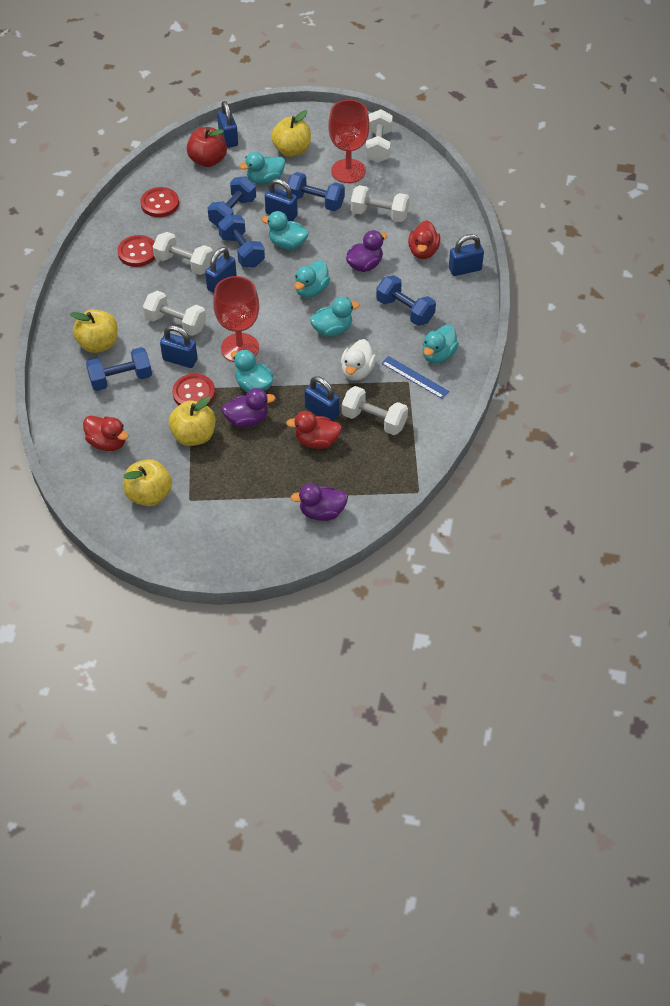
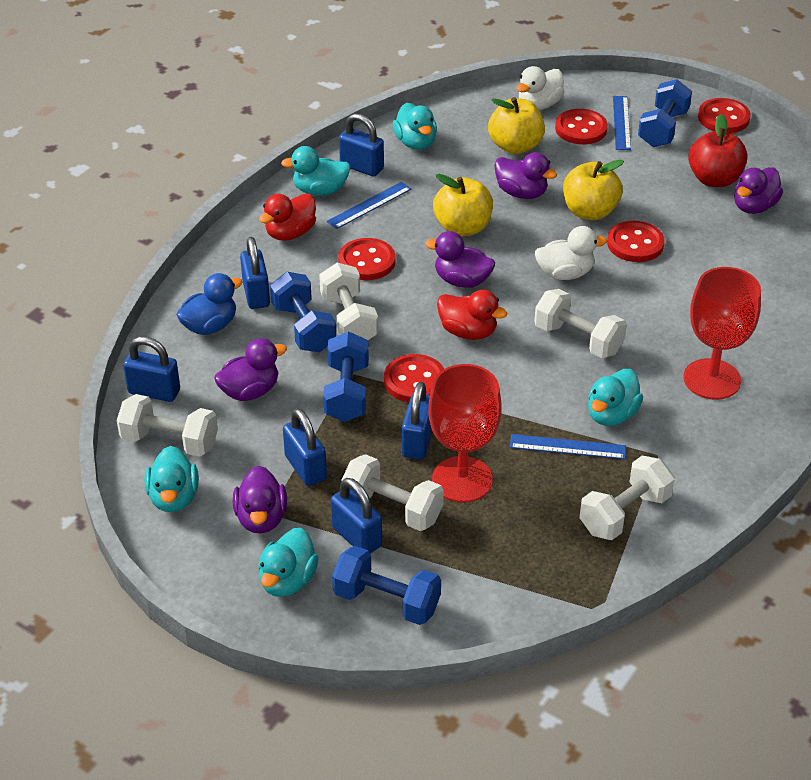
blue duck: none = 0 -> [176,273,243,335] = 1
blue dumbbell: [86,347,152,391] [208,176,256,227] [218,214,265,267] [286,172,345,211] [376,275,436,326] = 5 -> [270,272,336,352] [323,331,369,422] [332,546,441,625] [638,79,692,147] = 4
blue ruler: [381,356,449,399] = 1 -> [327,182,411,229] [510,434,626,459] [613,96,631,150] = 3
purple duck: [222,388,276,428] [291,483,348,521] [346,230,387,272] = 3 -> [214,338,287,401] [233,466,287,534] [425,231,495,288] [494,152,557,199] [734,167,783,214] = 5
red button: [117,235,155,267] [140,187,179,217] [172,374,215,406] = 3 -> [338,238,395,280] [384,354,444,402] [555,109,608,144] [607,221,665,262] [698,98,751,133] = 5
red duck: [83,416,129,451] [286,411,342,449] [408,220,440,259] = 3 -> [259,193,316,241] [437,290,507,340] = 2
turquoise duck: [231,349,273,393] [239,152,285,185] [261,211,309,250] [294,260,330,298] [310,297,360,337] [422,325,459,363] = 6 -> [145,446,199,512] [258,528,319,597] [281,146,351,196] [393,103,437,150] [588,369,643,426] = 5
white duck: [341,339,376,381] = 1 -> [517,66,565,110] [535,226,607,280] = 2
yellow apple: [70,309,118,353] [124,459,172,506] [168,396,215,446] [271,110,311,157] = 4 -> [433,174,493,236] [488,97,545,154] [563,160,624,220] = 3

